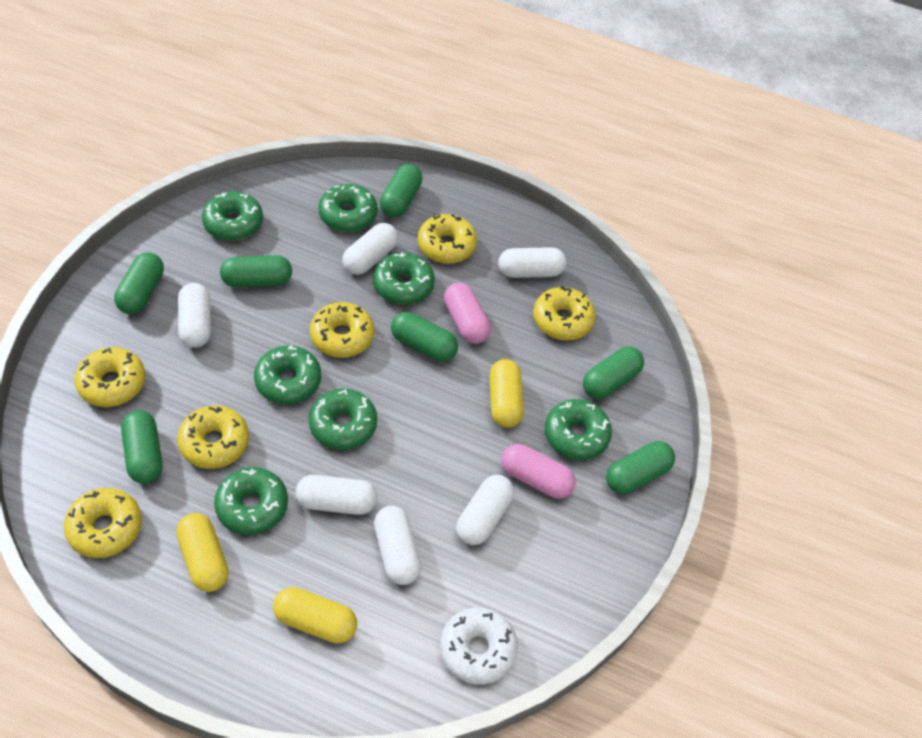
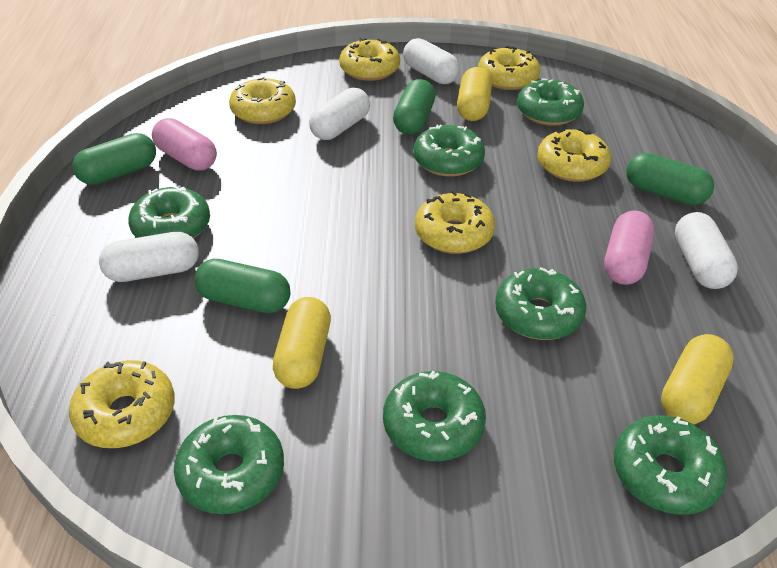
green capsule: [114,252,164,314] [121,410,162,484] [220,255,292,288] [380,164,423,217] [391,312,458,361] [583,347,644,399] [606,441,675,494] = 7 -> [72,133,156,185] [194,259,290,313] [393,79,435,134] [626,153,714,205] = 4
white capsule: [178,283,211,348] [296,475,377,515] [342,223,398,275] [374,506,421,585] [456,475,514,545] [498,247,566,278] = 6 -> [99,232,199,282] [309,88,370,140] [403,38,460,84] [675,212,738,289] = 4
white donut: [440,607,518,685] = 1 -> none = 0

